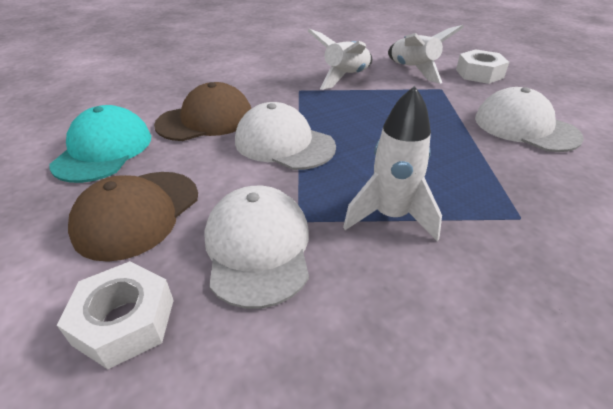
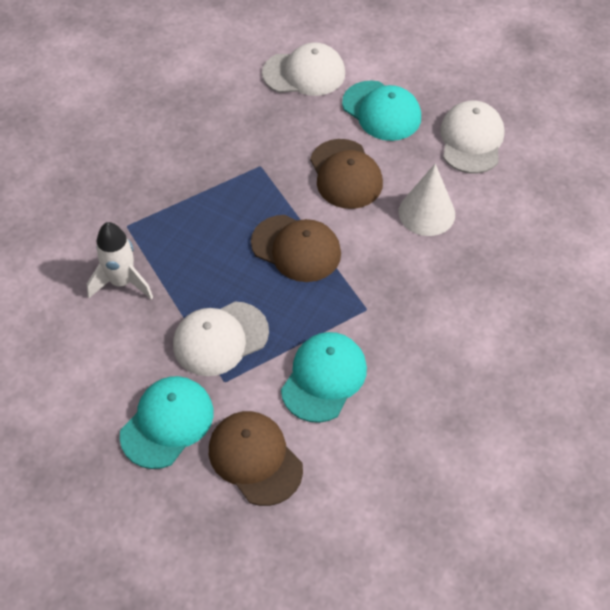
brown cap: [68,172,198,262] [154,82,251,141] = 2 -> [209,411,303,506] [251,215,341,282] [310,139,383,209] = 3
turquoise cap: [50,105,151,183] = 1 -> [119,376,214,469] [281,332,367,423] [342,80,421,141] = 3
white cone: none = 0 -> [398,164,455,236] = 1
white nut: [57,261,174,369] [456,49,509,84] = 2 -> none = 0
white rocket: [308,29,372,90] [343,86,442,241] [388,25,464,83] = 3 -> [87,222,153,299] = 1

